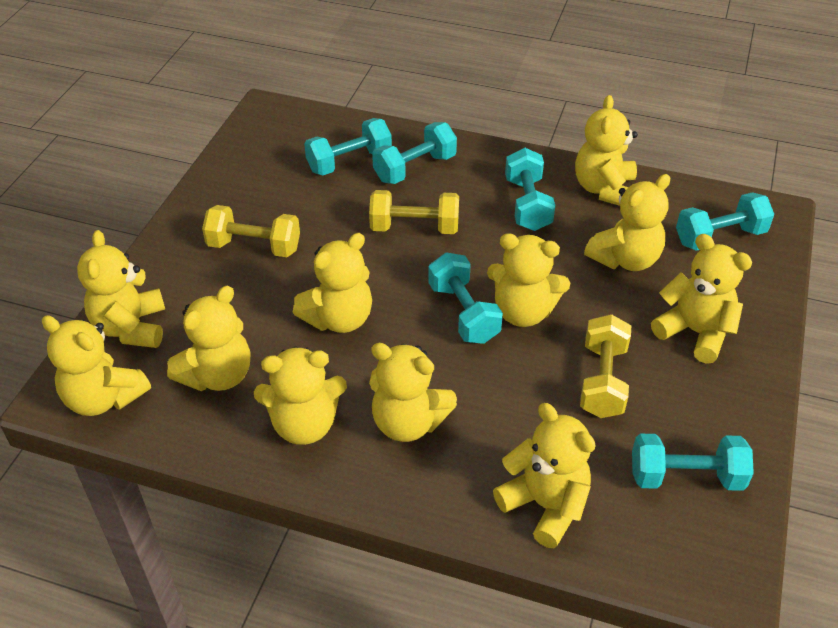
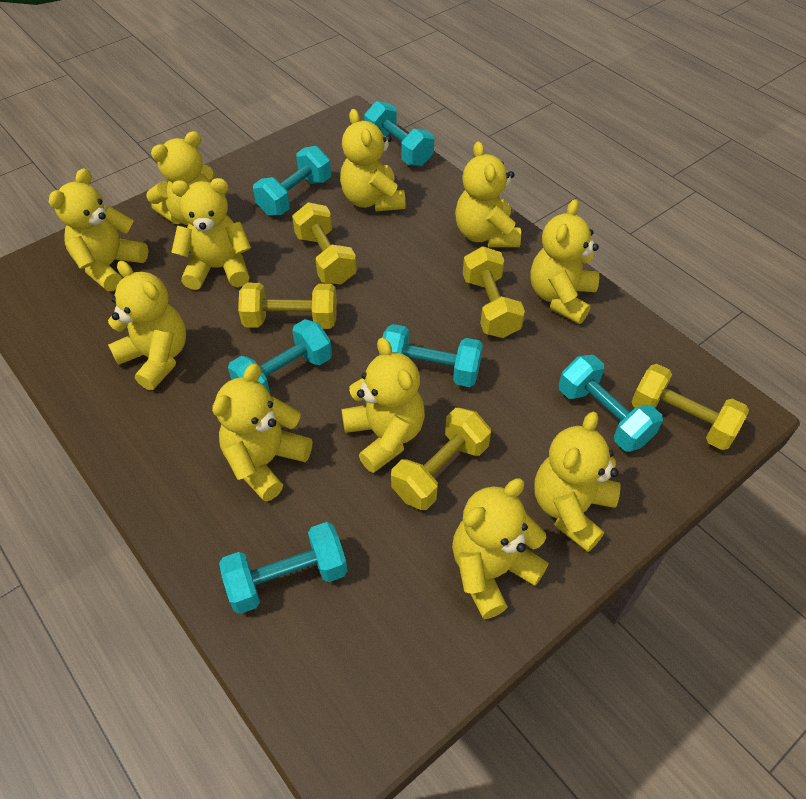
yellow dumbbell: [202,205,300,257] [369,190,459,234] [580,314,631,418] = 3 -> [238,283,337,329] [292,202,357,285] [391,408,491,510] [463,246,525,338] [631,364,749,450] = 5

